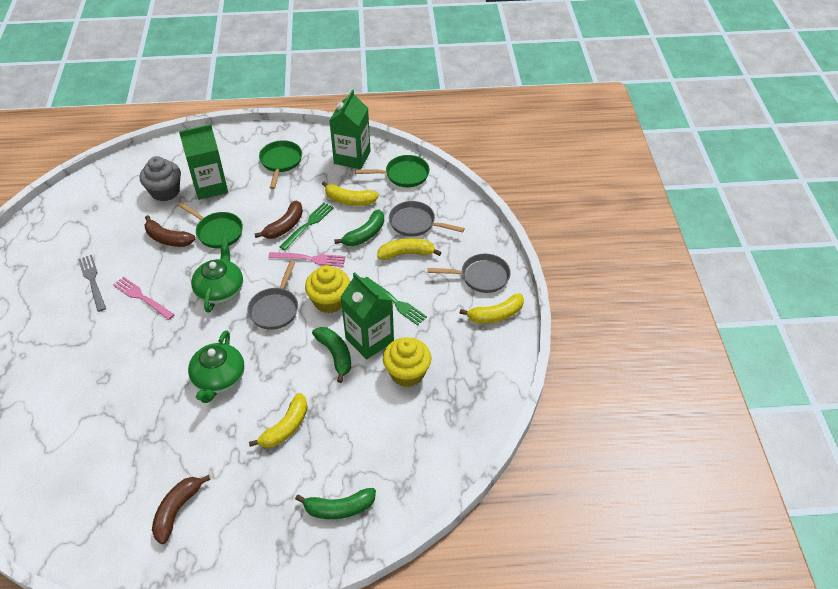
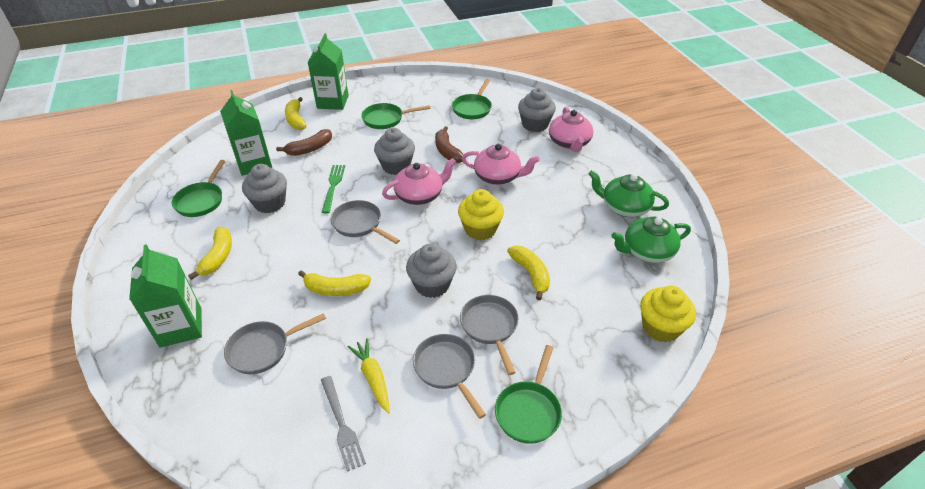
brown banana: [144,215,195,247] [152,475,211,544] [254,201,303,239] = 3 -> [276,129,332,156] [435,126,463,163] = 2
green banana: [295,488,376,519] [312,327,351,383] [334,209,384,246] = 3 -> none = 0
green fork: [280,202,334,250] [365,277,427,325] = 2 -> [322,165,345,213] = 1
green pan: [177,202,243,248] [259,140,302,189] [355,155,430,188] = 3 -> [172,160,225,217] [361,103,431,129] [452,79,492,119] [495,345,562,444] = 4
grey cupcake: [140,156,181,202] = 1 -> [242,164,287,213] [374,128,415,175] [406,244,457,298] [518,88,556,132] = 4
grey pan: [247,260,298,330] [389,201,465,237] [428,254,511,293] = 3 -> [224,313,326,374] [331,200,400,244] [413,334,486,419] [460,295,519,375] = 4
pink fork: [113,276,175,320] [268,252,345,267] = 2 -> none = 0
pink teapot: none = 0 -> [382,158,456,205] [462,144,540,185] [549,107,593,152] = 3
yellow carrot: none = 0 -> [348,338,390,413] = 1

